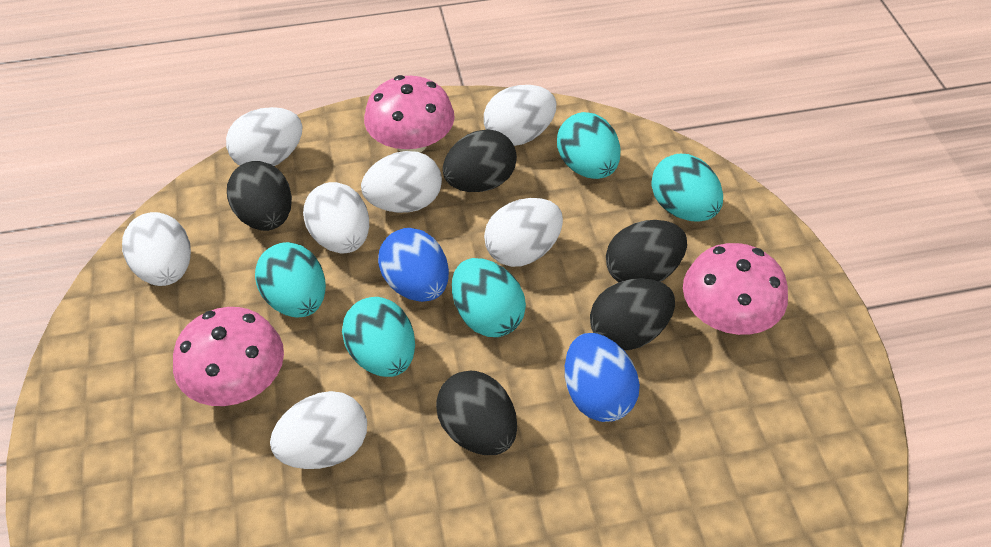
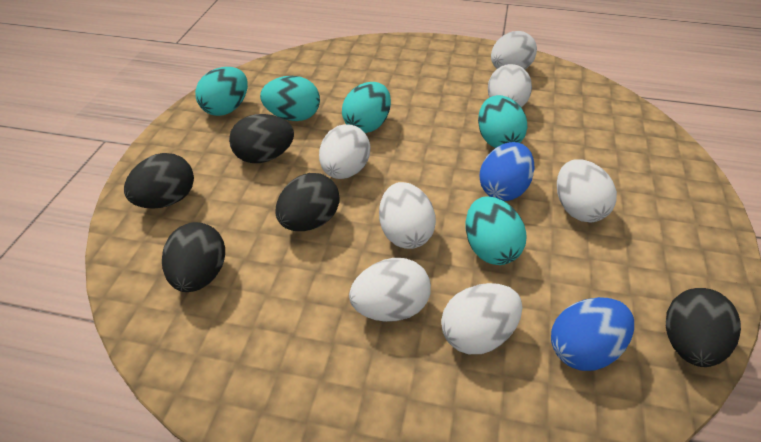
pink mushroom: [173,307,284,406] [364,75,455,153] [683,243,788,335] = 3 -> none = 0

